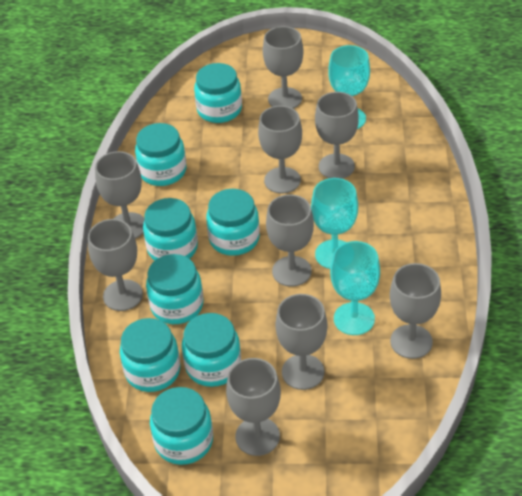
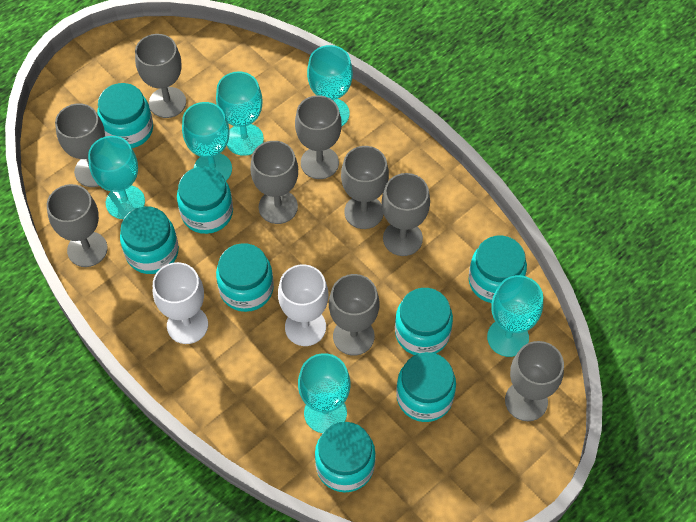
turquoise goblet: [311,178,358,269] [328,45,370,129] [330,241,380,335] = 3 -> [88,136,145,219] [182,102,232,181] [216,72,264,156] [298,353,350,433] [307,45,353,126] [487,275,543,357] = 6
white goblet: none = 0 -> [153,262,208,344] [278,264,328,346] = 2

